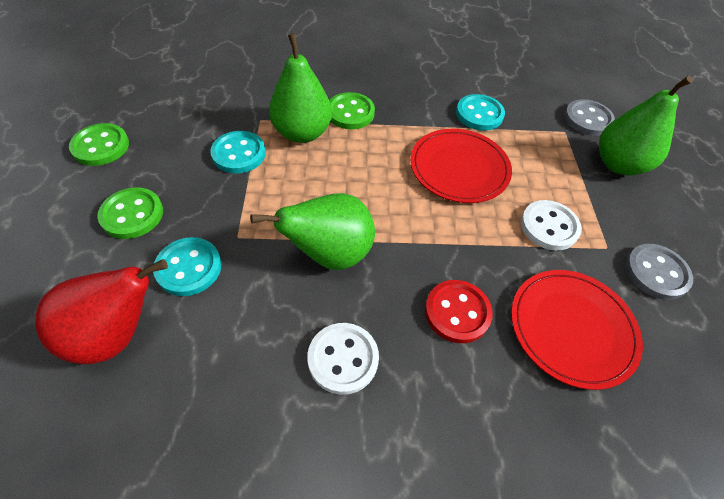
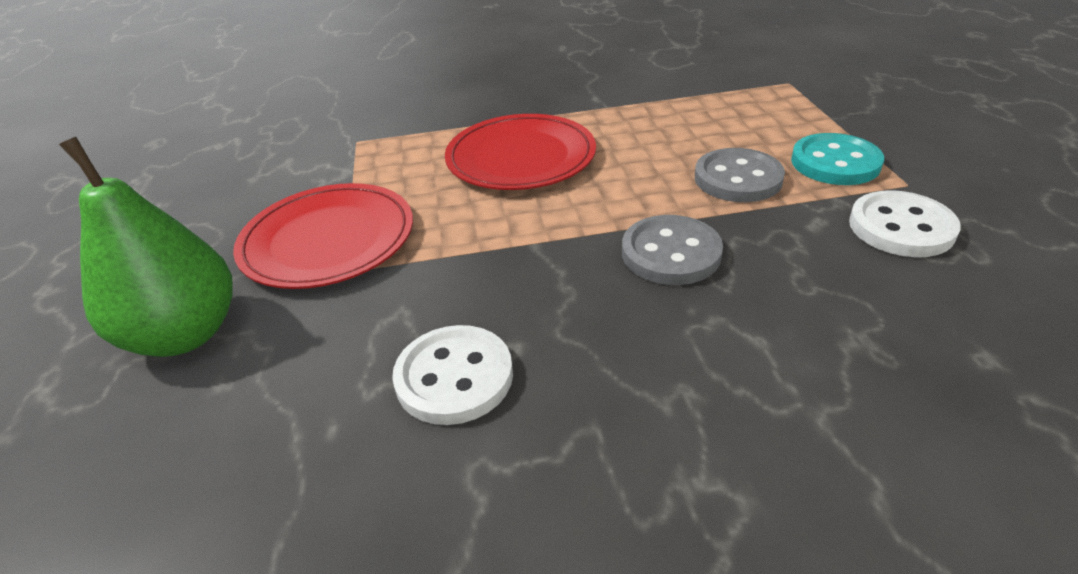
green button: [69,123,129,166] [97,187,163,239] [329,92,375,129] = 3 -> none = 0
green pear: [250,193,375,270] [269,33,332,143] [599,76,693,175] = 3 -> [59,137,233,357] = 1
red button: [425,280,493,343] = 1 -> none = 0
red pear: [35,259,168,364] = 1 -> none = 0
turquoise button: [153,237,222,296] [210,131,266,173] [456,94,505,131] = 3 -> [791,133,884,185] = 1

